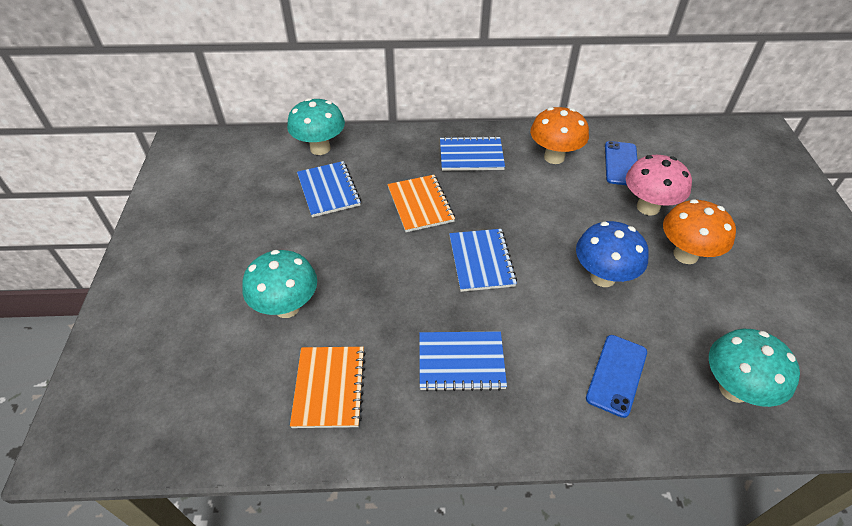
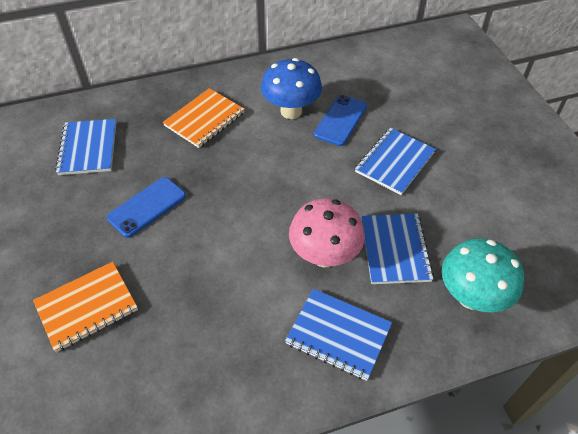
orange mushroom: [530,107,589,164] [663,199,736,264] = 2 -> none = 0
turquoise mushroom: [242,250,317,318] [287,98,345,155] [709,329,800,407] = 3 -> [442,238,524,312] = 1

